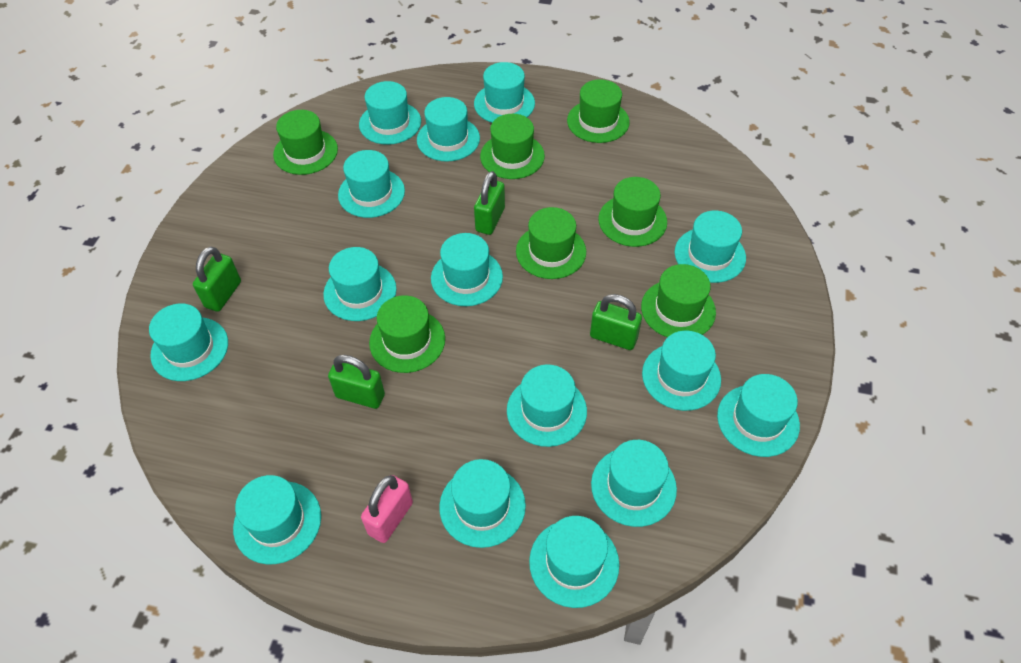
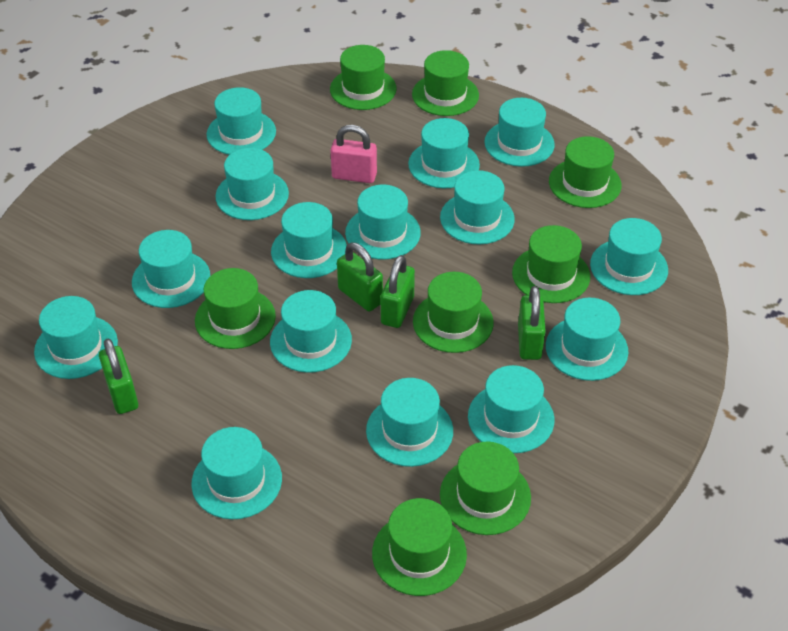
green hat: [273,110,338,175] [369,295,445,373] [480,114,545,179] [516,207,586,279] [567,79,630,143] [598,177,667,247] [641,264,716,337] = 7 -> [195,268,276,349] [330,45,397,110] [372,498,467,596] [412,50,479,116] [413,272,493,353] [440,442,531,535] [512,225,590,303] [549,136,622,208] = 8

